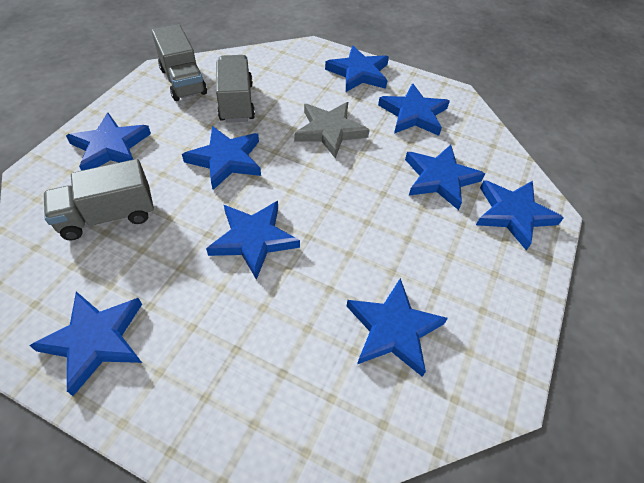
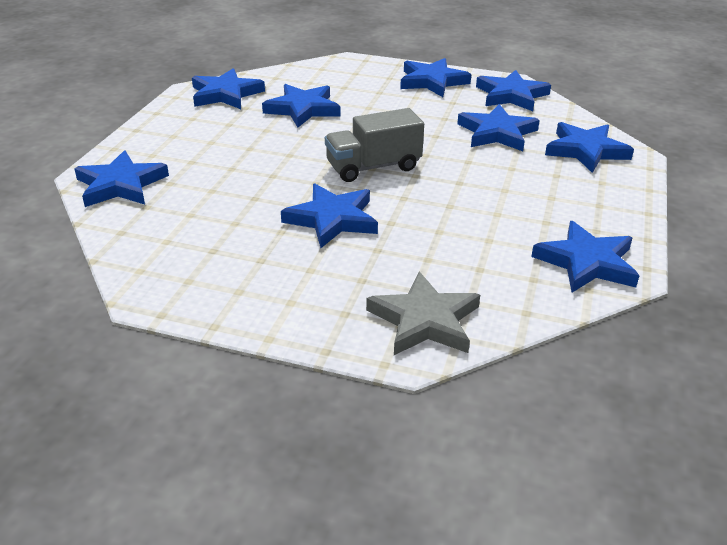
grey truck: [44,159,154,240] [152,24,207,101] [216,55,255,123] = 3 -> [325,108,424,182] = 1

